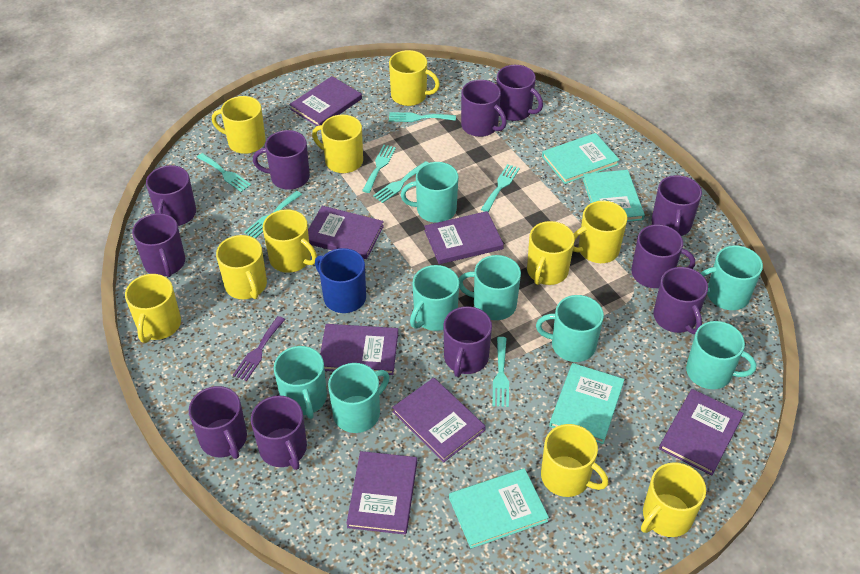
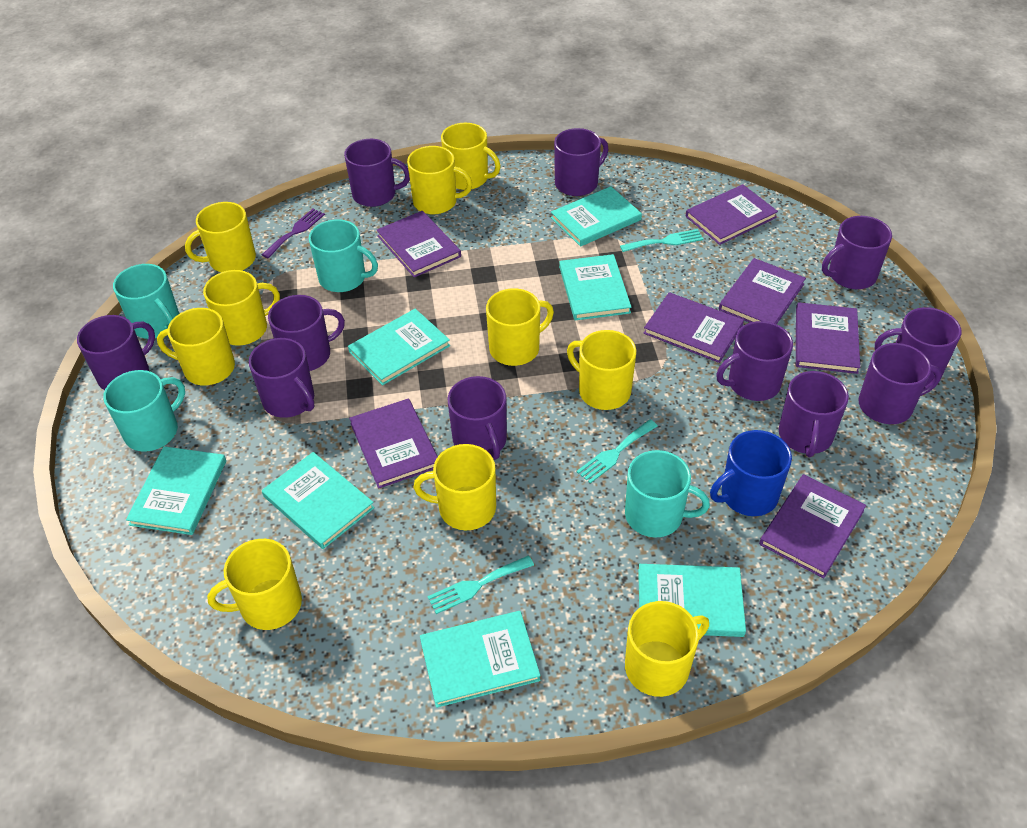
turquoise book: [449,468,549,549] [542,133,620,184] [549,363,625,444] [583,170,645,222] = 4 -> [126,446,226,535] [262,452,375,549] [348,309,450,385] [420,611,541,708] [551,186,642,247] [559,254,632,320] [638,564,746,637] = 7
turquoise fork: [197,153,251,192] [244,191,302,238] [362,145,396,193] [373,161,429,203] [389,112,456,122] [481,164,520,212] [492,337,509,407] = 7 -> [427,556,534,614] [577,420,657,483] [620,229,703,252] = 3
turquoise mug: [274,346,327,419] [328,363,389,433] [401,162,458,223] [410,265,459,331] [459,255,521,320] [536,295,604,362] [686,321,757,389] [700,245,763,310] = 8 -> [103,370,185,451] [113,264,179,339] [309,219,378,292] [625,450,710,537] = 4

